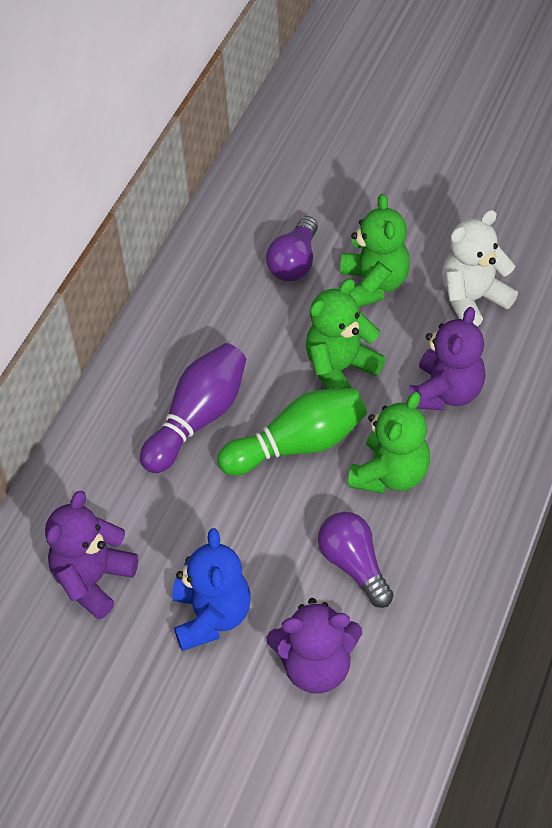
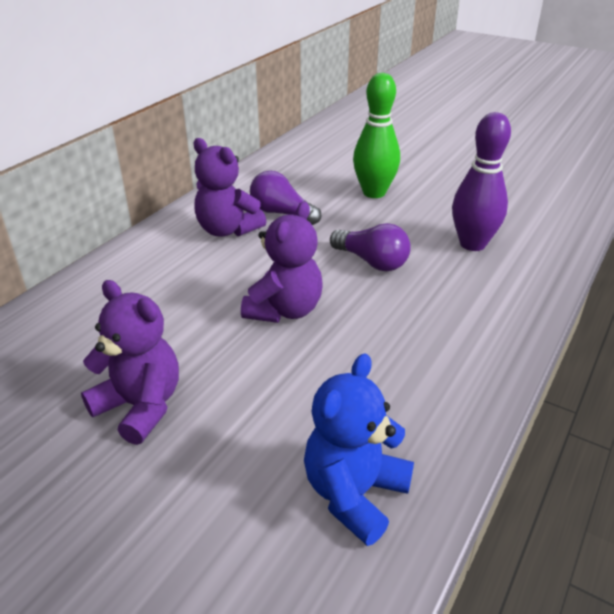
green teddy bear: [306,279,386,389] [340,194,410,308] [348,392,430,494] = 3 -> none = 0
white teddy bear: [442,210,518,326] = 1 -> none = 0

